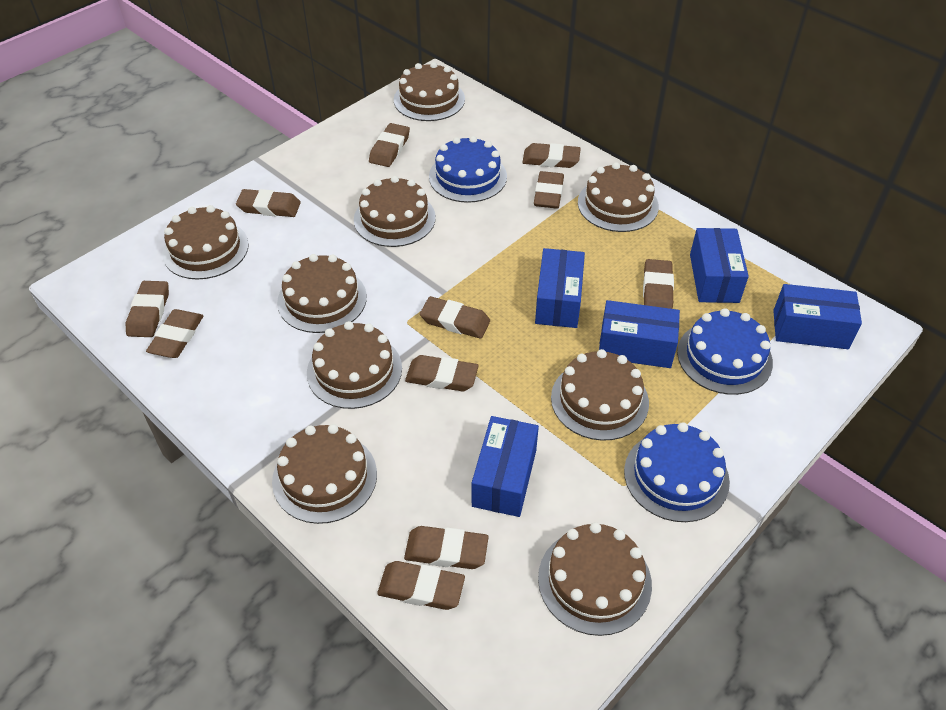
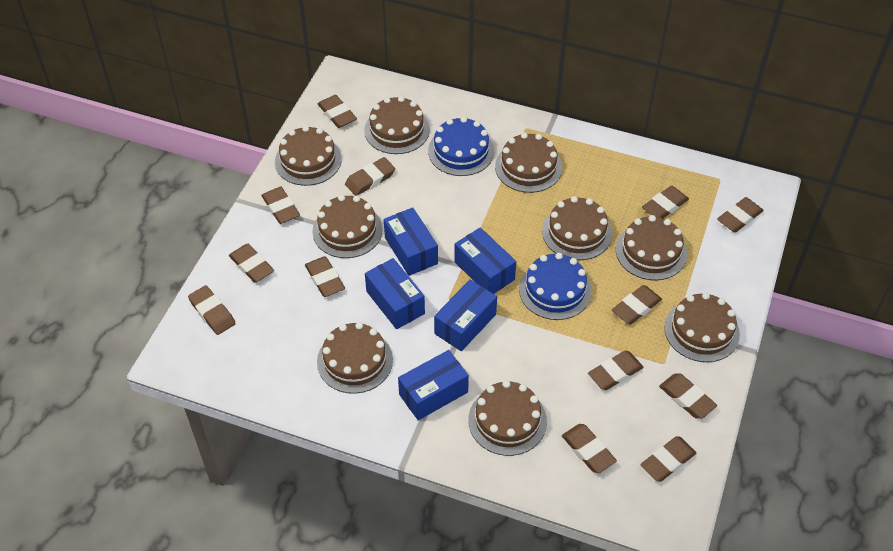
blue cake: [429,136,507,203] [624,422,730,522] [677,308,773,395] = 3 -> [428,117,494,176] [519,253,592,320] = 2
brown eraser: [126,281,169,337] [146,309,203,358] [236,189,301,217] [369,123,410,167] [377,561,465,610] [404,526,489,569] [405,355,479,391] [420,296,490,339] [522,143,581,168] [534,171,564,209] [643,259,674,309] = 11 -> [188,285,236,335] [229,244,274,282] [261,187,300,224] [305,256,345,297] [318,95,357,128] [345,157,395,196] [562,424,617,473] [588,350,644,390] [612,285,662,324] [640,436,696,482] [642,186,689,218] [659,373,717,419] [717,197,764,233] = 13

